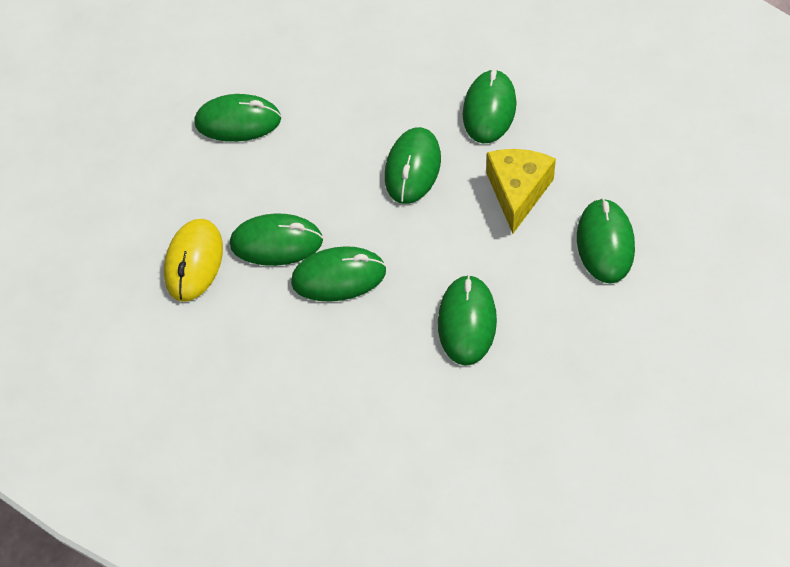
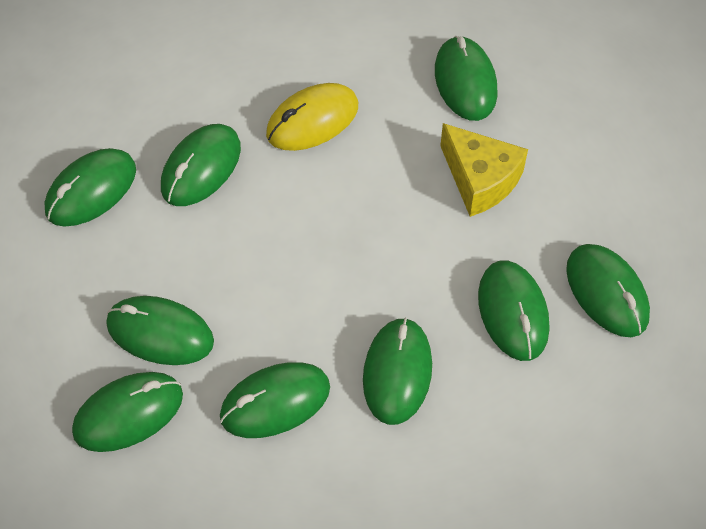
green mouse: [195,94,281,142] [230,213,323,266] [291,246,386,302] [385,127,441,204] [438,274,497,366] [463,69,517,143] [577,198,635,284] = 7 -> [45,148,136,227] [72,372,183,452] [106,296,214,365] [161,124,241,206] [220,362,330,438] [363,318,432,425] [435,36,498,121] [478,261,549,361] [566,244,650,337] = 9

